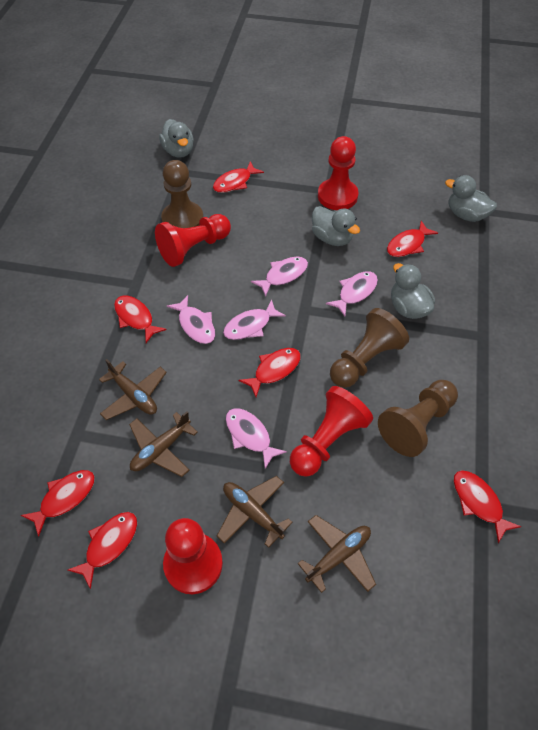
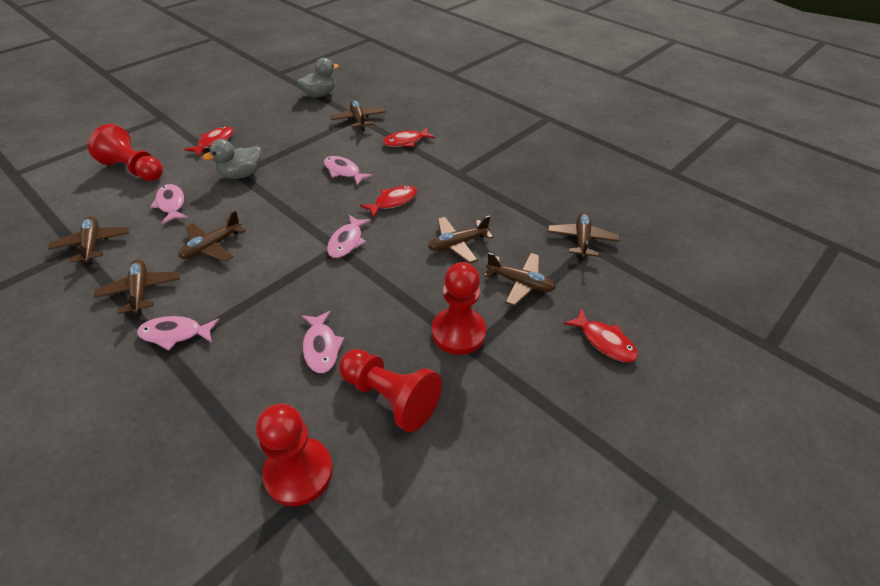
brown pawn: [161,160,203,228] [330,308,409,388] [378,380,458,457] = 3 -> none = 0
brown plane: [99,359,167,420] [129,411,198,477] [217,476,293,548] [298,515,376,593] = 4 -> [48,216,129,264] [94,259,180,315] [178,210,246,262] [330,100,386,131] [428,215,493,263] [484,252,556,306] [548,212,620,259] = 7
grey duck: [159,119,194,158] [312,206,360,246] [391,263,435,319] [445,175,497,222] = 4 -> [202,139,261,179] [297,58,339,97] = 2
red fish: [21,470,95,537] [67,512,137,589] [114,296,167,343] [213,161,264,193] [238,348,301,397] [387,221,438,257] [454,470,522,543] = 7 -> [184,126,234,156] [360,185,417,218] [383,128,436,147] [564,308,638,362] = 4

